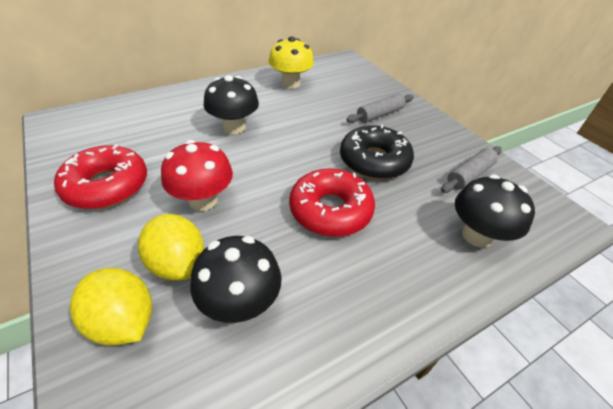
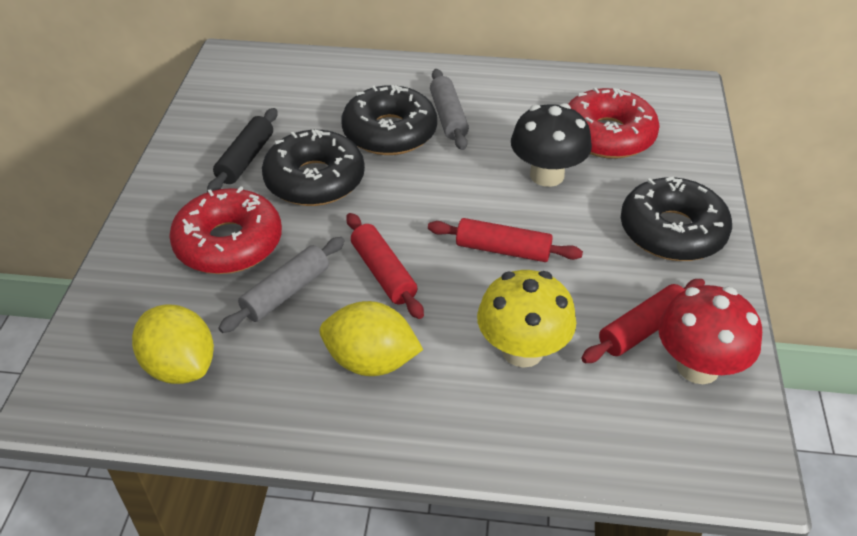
black donut: [340,124,414,180] = 1 -> [262,130,365,206] [341,85,437,155] [621,177,732,261] = 3
black mushroom: [191,236,282,323] [204,75,259,134] [455,174,535,248] = 3 -> [511,103,592,187] = 1
black rolling pin: none = 0 -> [207,108,277,192] = 1
red rolling pin: none = 0 -> [346,213,424,319] [428,218,583,262] [581,279,705,363] = 3

